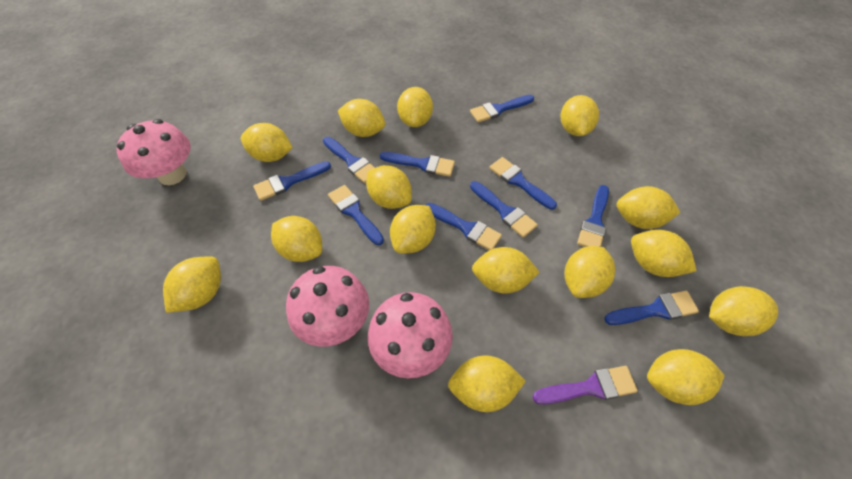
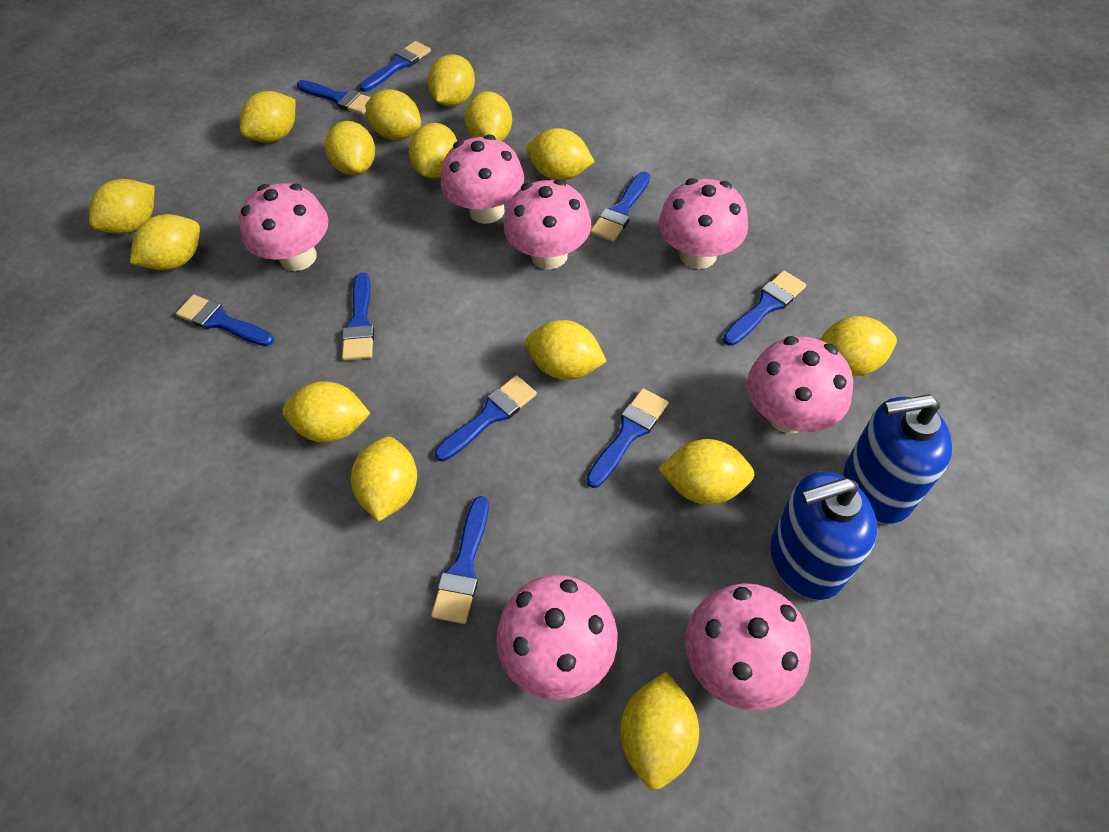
blue brush: [253,161,331,201] [323,137,375,183] [328,185,384,245] [380,152,455,177] [426,203,502,250] [470,95,534,123] [470,181,538,238] [489,157,557,210] [577,185,609,247] [604,291,699,325] = 10 -> [176,295,274,346] [297,80,371,115] [342,272,375,360] [360,41,431,92] [431,496,489,624] [435,375,537,461] [587,388,669,488] [590,171,650,242] [723,270,806,346] = 9
blue soap dispenser: none = 0 -> [770,471,877,600] [843,394,953,524] = 2
pink mushroom: [117,119,191,185] [286,266,369,347] [368,292,453,378] = 3 -> [239,183,329,271] [441,135,524,224] [496,575,618,700] [504,179,591,269] [659,178,748,269] [685,583,811,711] [747,336,853,433] = 7
purple brush: [533,366,638,405] = 1 -> none = 0

